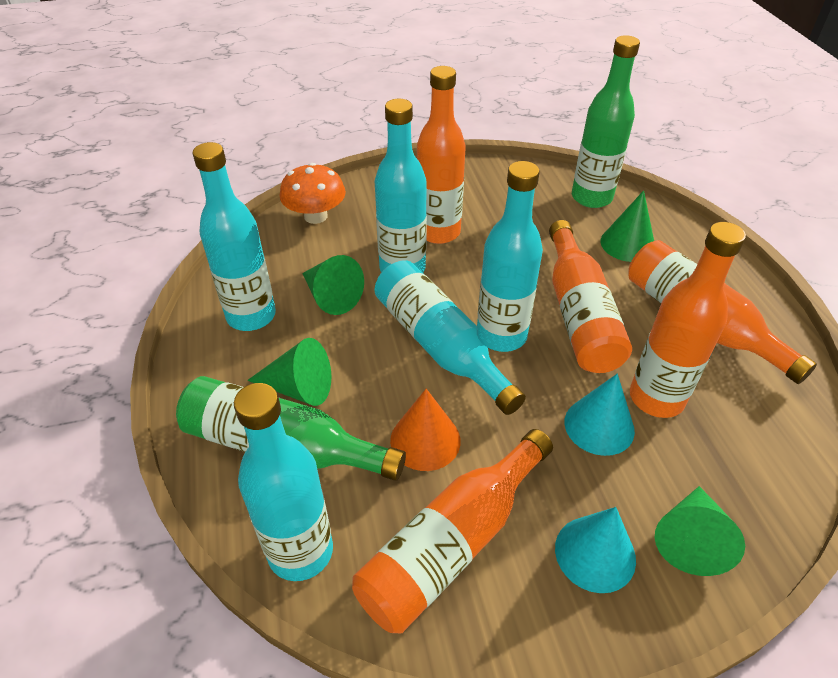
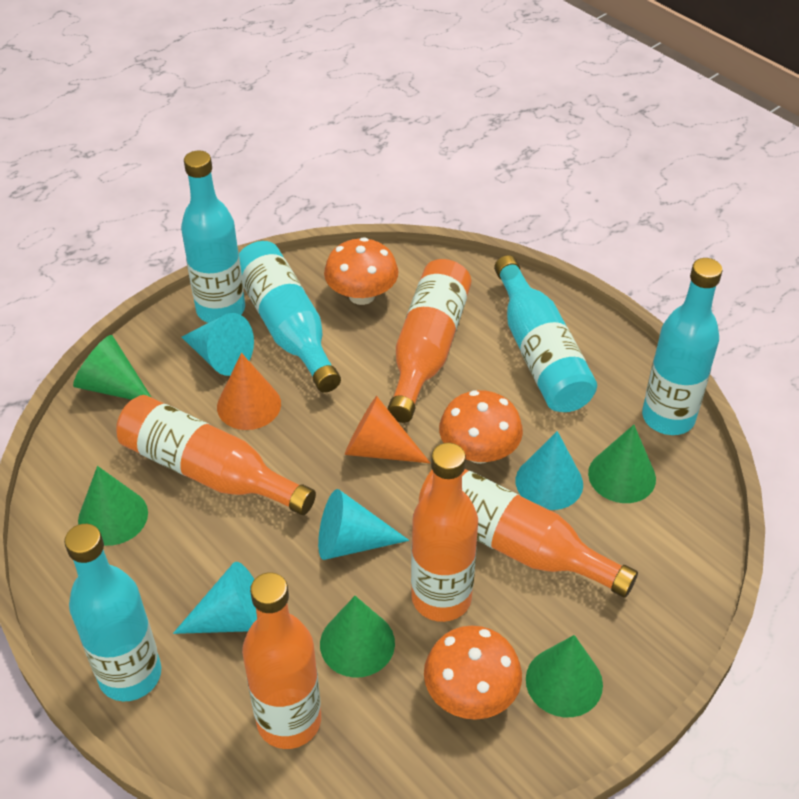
green bottle: [176,376,406,481] [572,35,640,208] = 2 -> none = 0
green cone: [247,338,331,406] [302,255,364,315] [600,190,654,262] [655,486,745,576] = 4 -> [73,335,152,400] [78,466,148,546] [320,596,395,678] [526,635,603,717] [588,425,656,503] = 5
orange cone: [390,389,461,471] = 1 -> [217,353,281,430] [345,396,430,463] = 2
orange mushroom: [280,163,346,224] = 1 -> [324,237,398,305] [424,625,522,720] [439,390,523,464] = 3
turquoise cone: [555,507,636,593] [564,374,635,456] = 2 -> [173,562,257,634] [182,313,254,376] [318,489,409,560] [516,431,583,510] = 4

